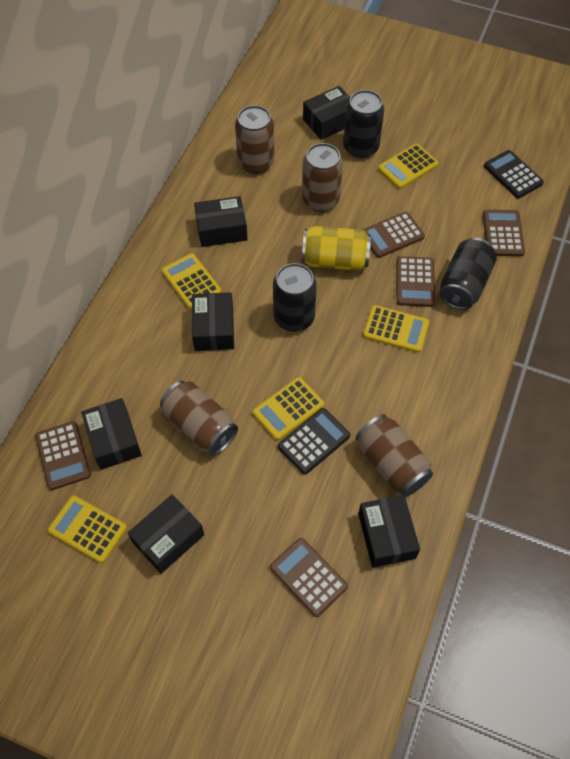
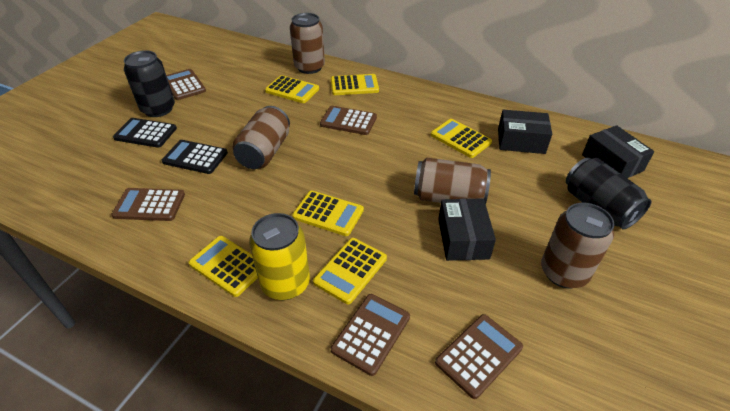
black box: [81,398,142,470] [128,494,204,574] [192,292,234,351] [194,196,248,247] [303,86,350,140] [358,495,420,568] = 6 -> [438,198,496,261] [498,110,552,154] [582,125,655,178] = 3
black can: [273,263,317,332] [343,90,384,158] [440,238,497,310] = 3 -> [124,50,175,117] [566,158,652,229] = 2
yellow calculator: [48,495,127,563] [162,253,222,310] [253,377,324,440] [363,305,429,353] [378,144,438,189] = 5 -> [189,236,258,297] [265,75,319,103] [292,190,364,236] [313,238,387,304] [331,74,379,95] [431,119,492,158] = 6

